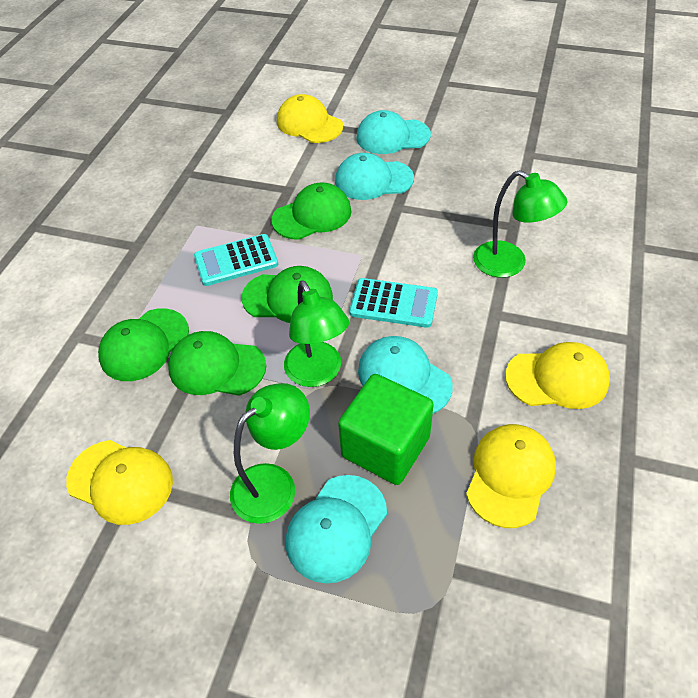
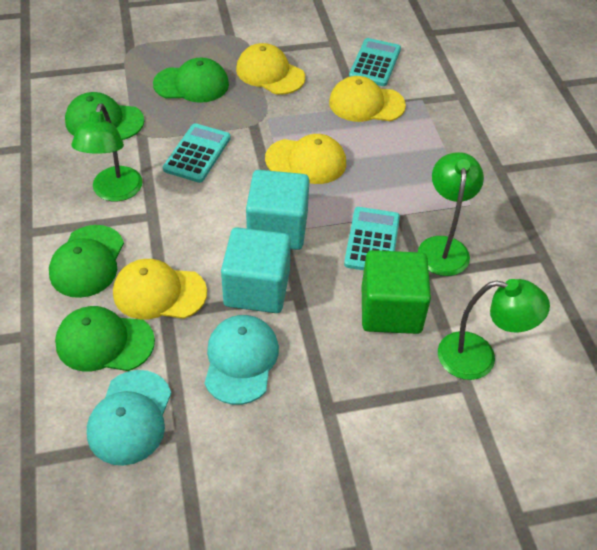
turquoise calculator: [194,234,279,286] [349,278,438,328] = 2 -> [163,123,231,183] [344,207,400,270] [349,38,401,86] = 3
turquoise cap: [286,475,387,583] [335,153,414,200] [356,110,431,154] [358,336,452,414] = 4 -> [87,370,171,466] [204,315,279,405] = 2
turquoise cube: none = 0 -> [221,227,291,313] [246,170,309,250] = 2

